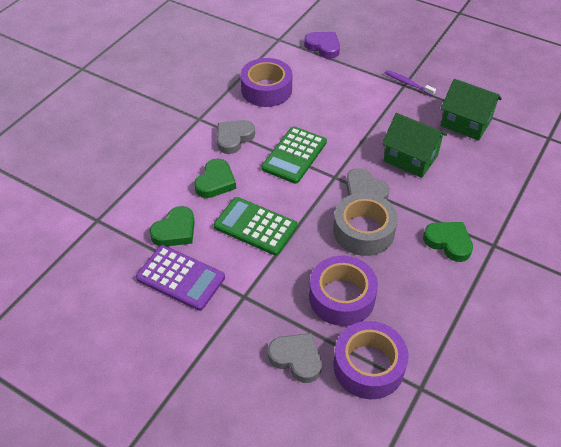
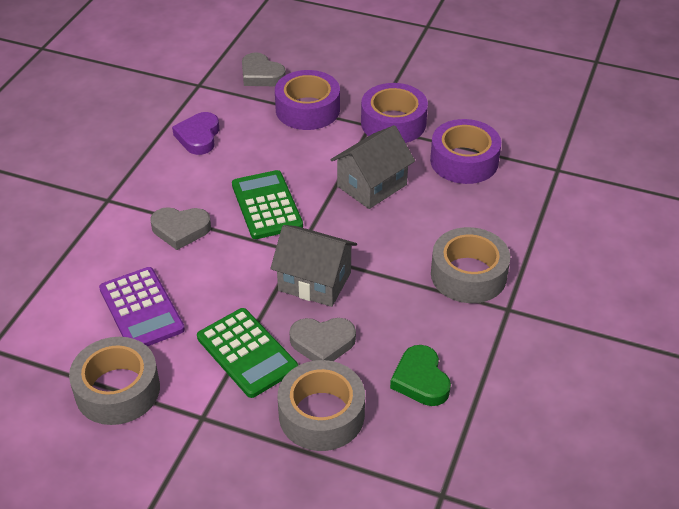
green heart: [150,206,195,246] [194,159,236,198] [423,222,473,262] = 3 -> [390,345,451,406] = 1
green house: [382,113,447,178] [441,79,502,141] = 2 -> none = 0
grey house: none = 0 -> [270,225,357,307] [331,125,415,209] = 2
grey tape: [333,193,398,256] = 1 -> [69,337,160,425] [278,360,365,451] [431,227,510,303] = 3
purple toothbrush: [385,70,436,96] = 1 -> none = 0

